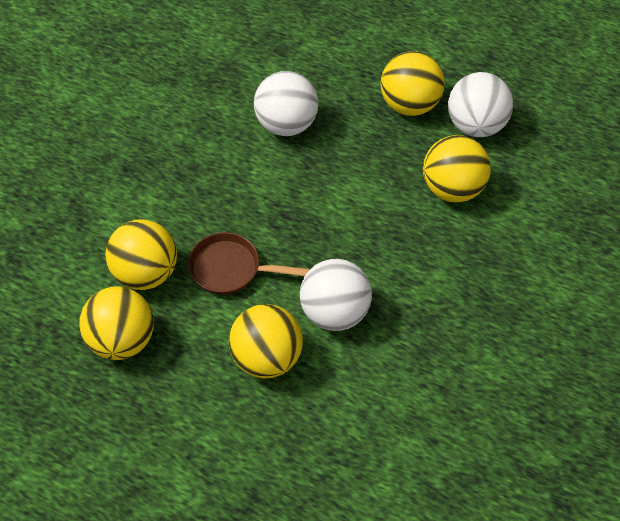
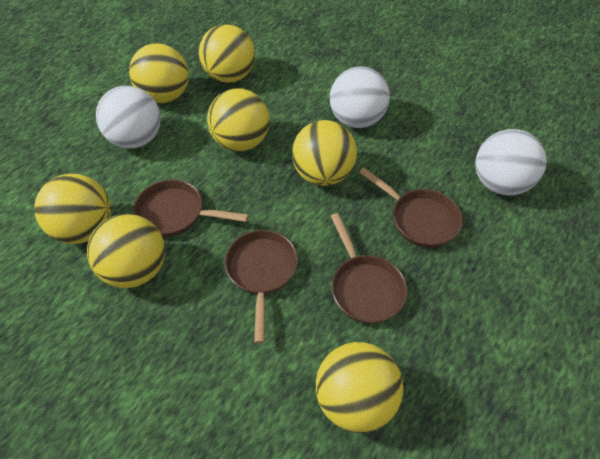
brown pan: [188,232,310,295] = 1 -> [133,179,249,237] [225,230,298,344] [331,213,407,324] [359,168,463,248] = 4
yellow ball: [79,286,154,360] [106,219,177,290] [229,304,303,378] [380,51,445,116] [423,135,491,203] = 5 -> [34,174,111,244] [87,214,165,288] [129,43,189,103] [199,24,255,83] [207,88,270,152] [292,120,357,186] [316,342,403,433] = 7

